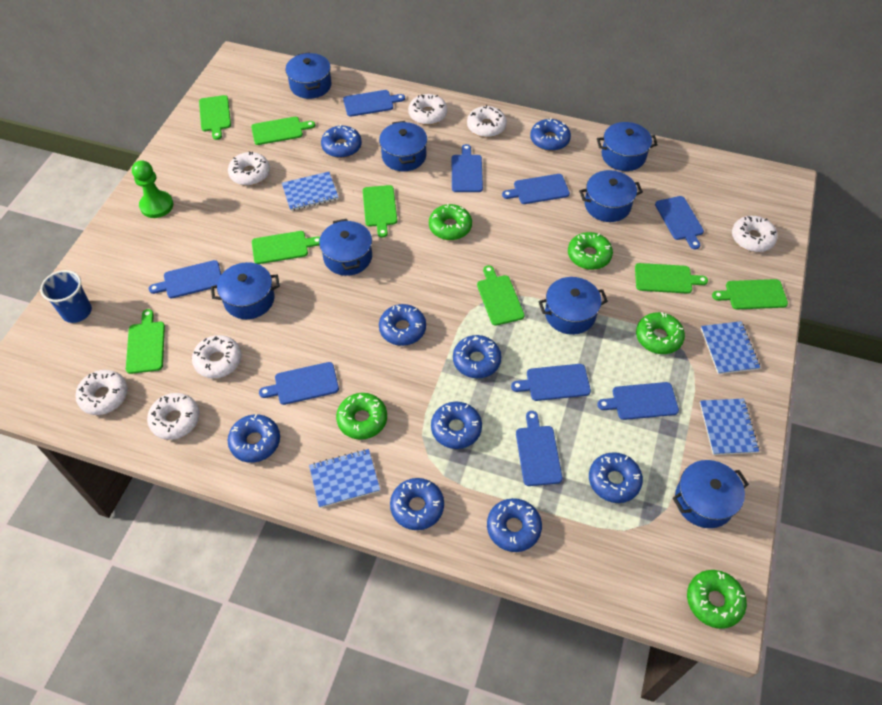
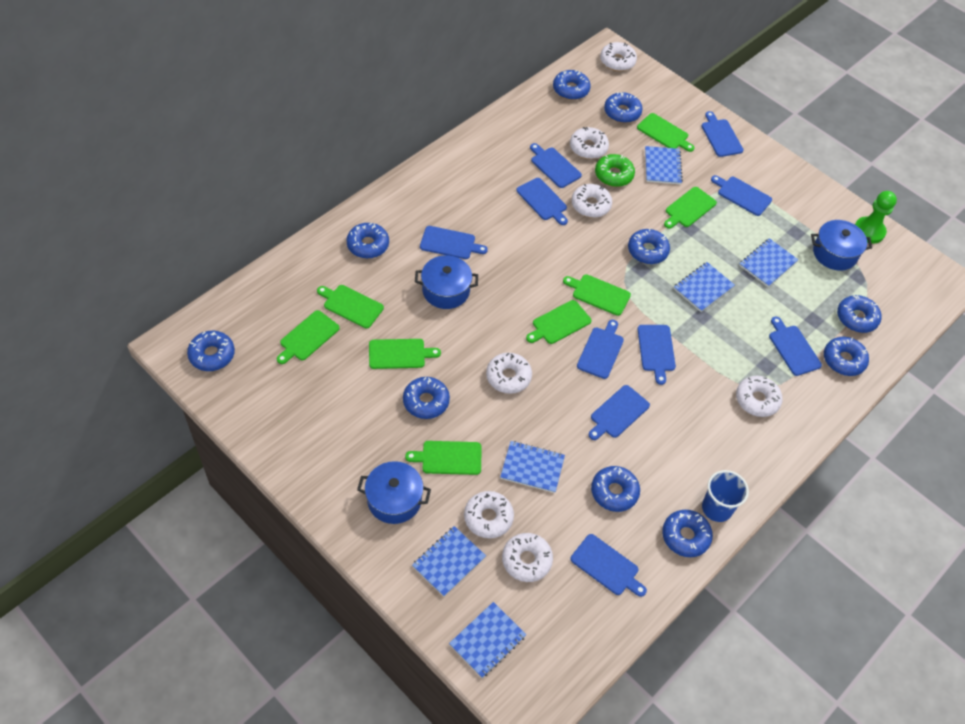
blue cutting board: [149,260,221,298] [259,362,339,405] [343,90,405,117] [452,144,483,192] [502,174,570,204] [511,364,591,401] [516,411,562,486] [597,382,679,420] [655,196,704,249] = 9 -> [420,226,488,259] [516,178,568,225] [530,143,582,188] [571,534,647,597] [577,320,624,379] [589,385,650,440] [638,325,676,385] [701,111,743,157] [711,175,772,216] [769,317,822,376] = 10
blue donut: [228,414,280,463] [321,124,362,158] [379,304,426,346] [390,478,444,530] [431,402,482,449] [453,335,501,378] [487,498,542,552] [530,118,571,151] [589,452,643,503] = 9 -> [187,331,235,371] [346,223,389,259] [403,377,450,419] [553,70,591,100] [591,466,640,512] [604,92,642,123] [628,228,670,264] [662,510,713,557] [824,337,869,376] [837,295,881,333] = 10
blue notebook: [282,172,338,211] [309,449,380,508] [700,399,759,455] [701,321,760,374] = 4 -> [412,526,486,597] [449,602,526,678] [500,441,565,493] [645,146,683,185] [674,262,735,312] [739,238,799,287] = 6
blue pot: [211,262,280,319] [285,52,332,99] [319,219,372,276] [379,121,427,172] [538,277,608,335] [579,170,643,222] [597,122,658,171] [673,460,749,528] = 8 -> [357,461,431,524] [415,255,478,309] [811,220,872,271] = 3
green donut: [336,393,387,440] [429,203,472,240] [568,232,613,270] [636,312,685,354] [687,570,747,629] = 5 -> [595,154,635,187] = 1

